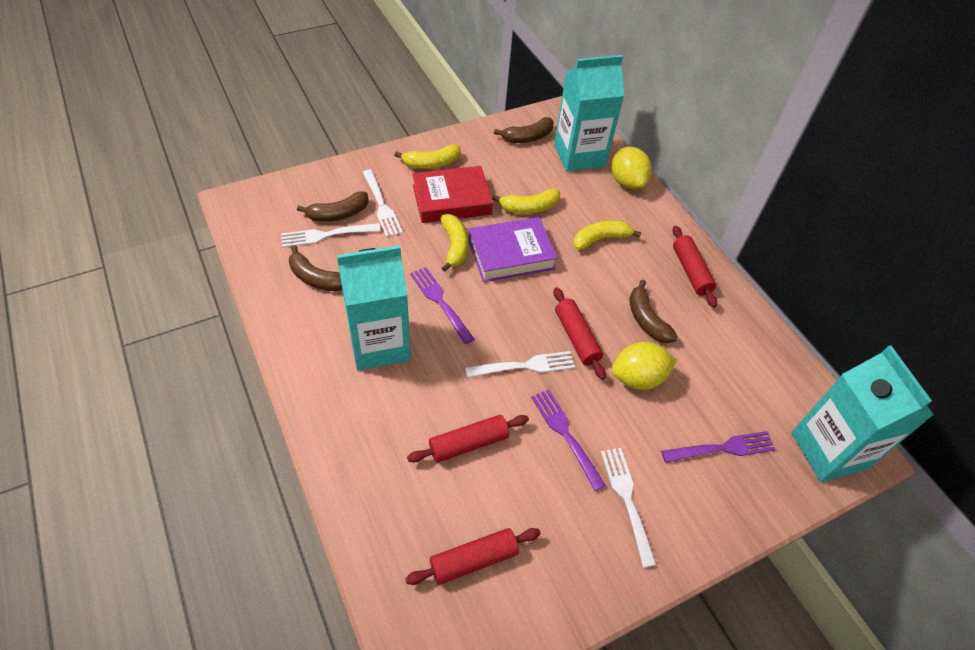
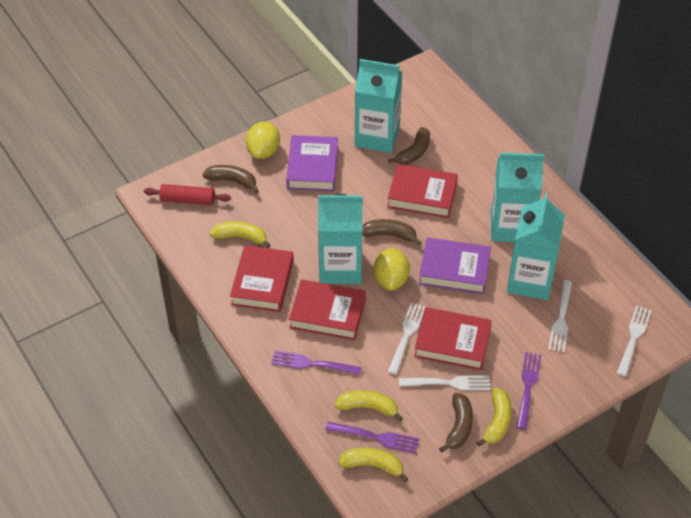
purple book: [468,217,558,282] = 1 -> [286,135,338,191] [419,237,491,294] = 2
red book: [412,166,493,223] = 1 -> [230,245,294,312] [289,280,366,340] [387,164,458,218] [414,307,492,370] = 4
red rolling pin: [405,528,541,585] [407,415,529,463] [553,287,606,380] [673,226,717,308] = 4 -> [144,184,231,205] = 1
turquoise carton: [337,245,411,371] [554,55,625,172] [791,345,934,482] = 3 -> [318,194,363,284] [355,59,403,153] [491,153,544,242] [507,193,565,300] = 4

